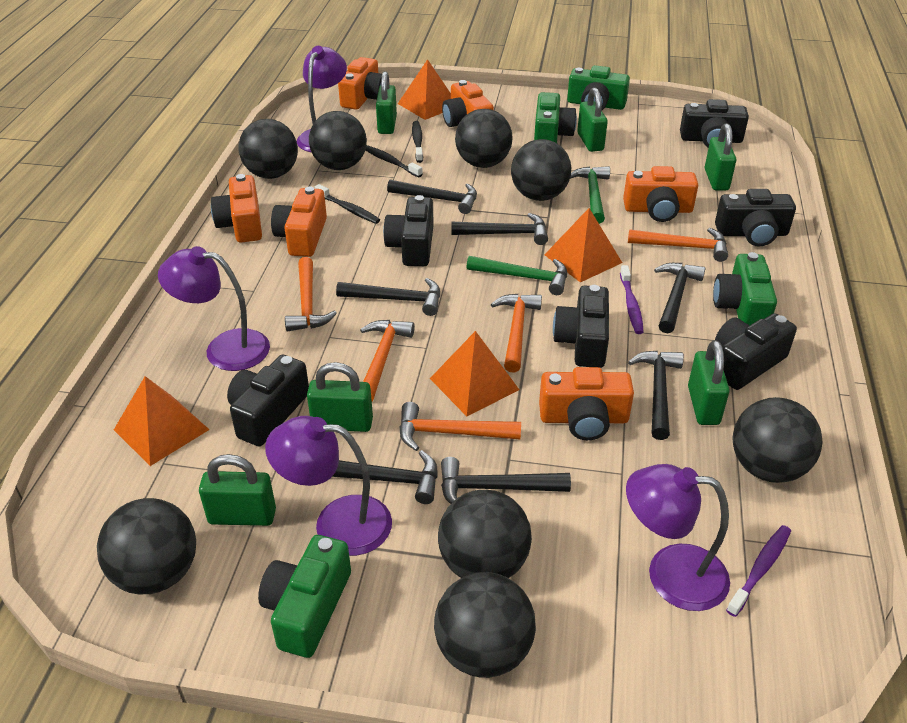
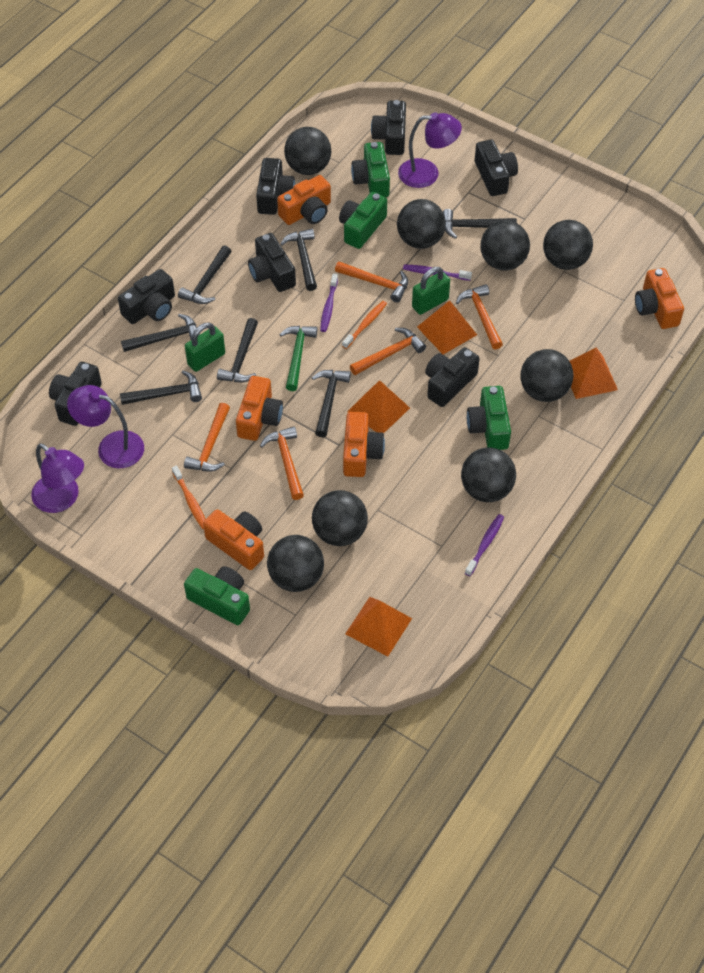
black camera: [227,355,309,447] [383,195,434,266] [553,285,609,368] [680,99,749,148] [715,189,796,247] [715,313,797,390] = 6 -> [49,362,102,426] [118,269,175,324] [248,233,296,292] [256,158,295,215] [371,100,406,155] [425,347,480,407] [475,140,518,196] = 7
black toothbrush: [315,184,380,224] [365,145,423,177] [412,121,423,163] = 3 -> none = 0
green hammer: [466,256,567,295] [570,166,610,224] = 2 -> [279,326,317,391] = 1
green padlock: [199,454,276,526] [307,362,373,432] [376,71,397,134] [577,87,608,152] [688,340,730,425] [705,123,736,190] = 6 -> [185,323,225,372] [412,267,450,315] = 2
orange camera: [211,174,262,243] [271,187,327,257] [338,57,382,110] [442,80,494,127] [539,367,634,440] [623,166,698,222] = 6 -> [203,509,264,570] [236,376,283,441] [277,175,331,225] [343,412,385,477] [635,268,684,329] = 5
orange toothbrush: none = 0 -> [172,466,205,529] [342,301,387,349] = 2
purple lamp: [158,246,270,371] [265,416,392,556] [297,46,347,152] [626,464,730,611] = 4 -> [31,443,84,513] [67,385,144,468] [398,112,462,188] = 3
purple toothbrush: [620,265,644,334] [726,525,791,617] = 2 -> [320,273,338,332] [403,264,472,281] [465,514,504,576] = 3

